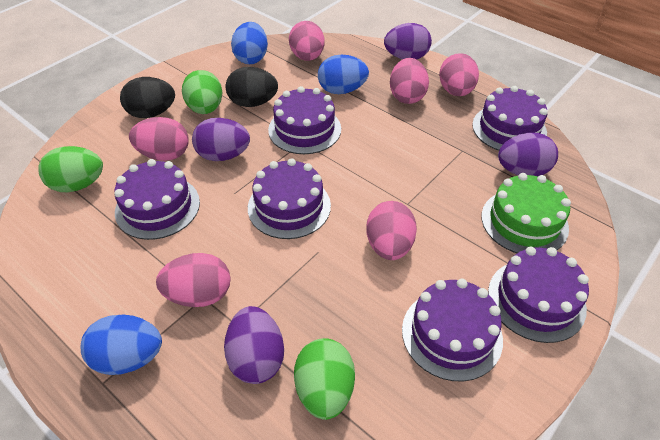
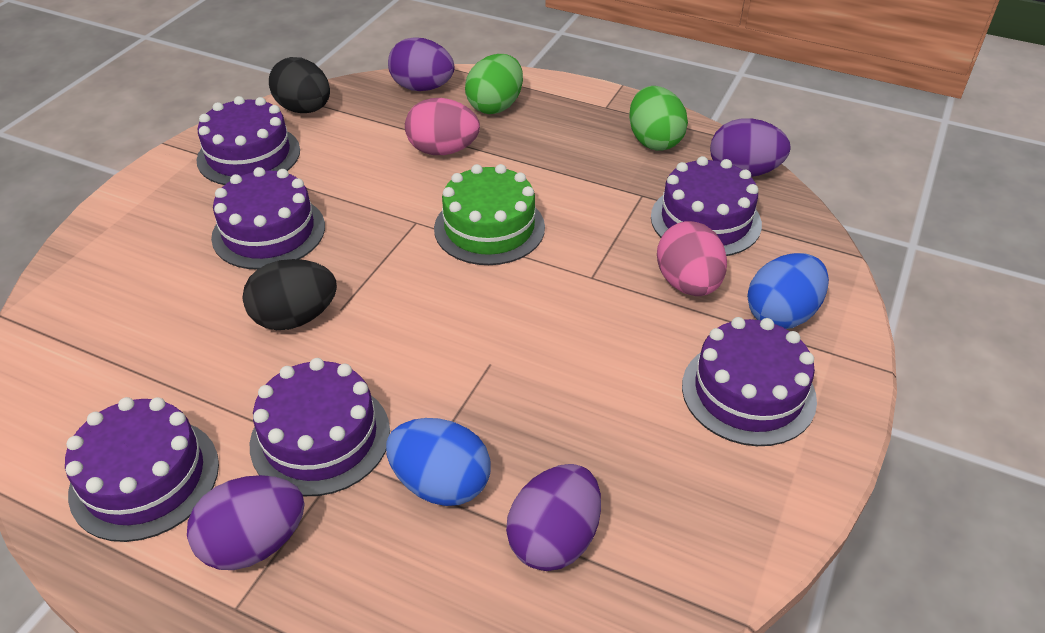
blue egg: [81,315,162,375] [231,22,268,64] [318,54,369,94] = 3 -> [386,418,490,506] [747,253,829,329] = 2
green egg: [38,146,103,192] [182,70,222,114] [294,338,355,420] = 3 -> [465,54,523,114] [629,86,688,151] = 2
pink egg: [129,117,189,161] [156,253,231,307] [289,21,325,61] [366,201,417,260] [390,58,429,104] [439,53,479,96] = 6 -> [405,98,480,155] [657,221,727,296] = 2

